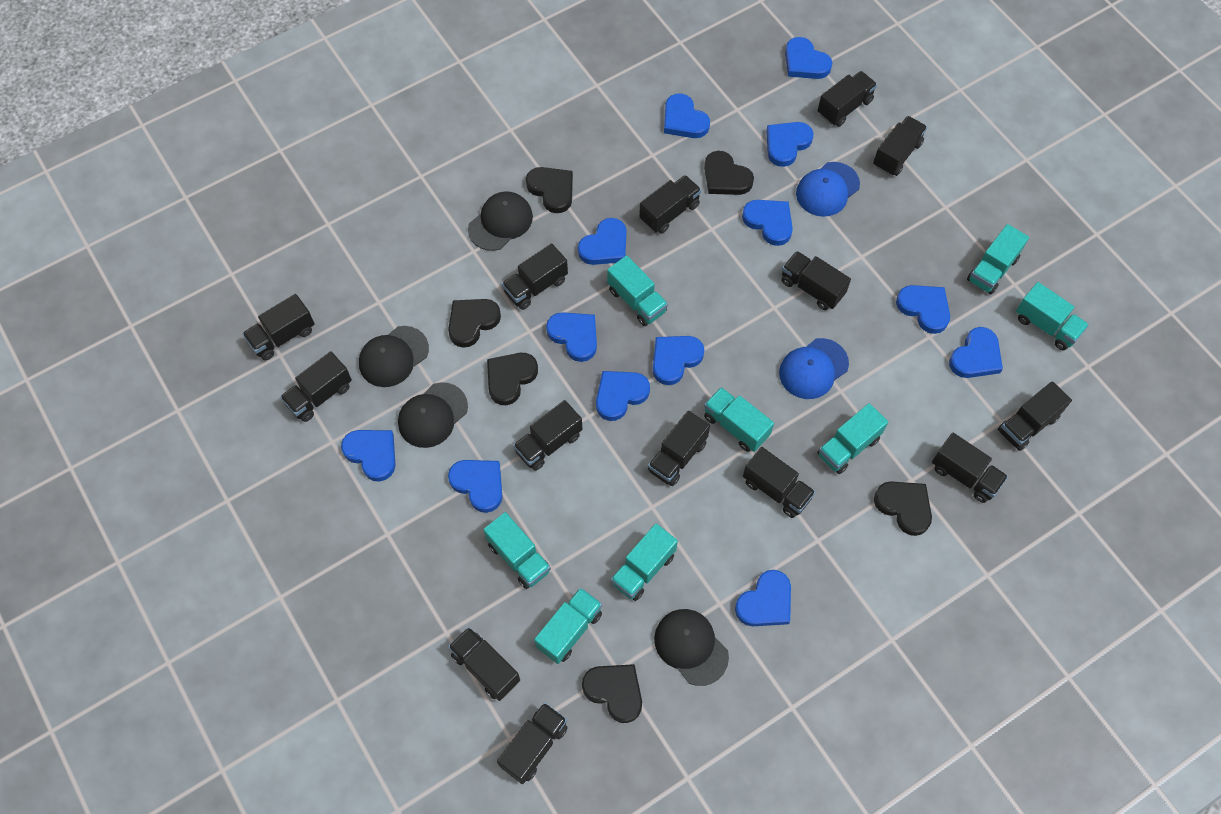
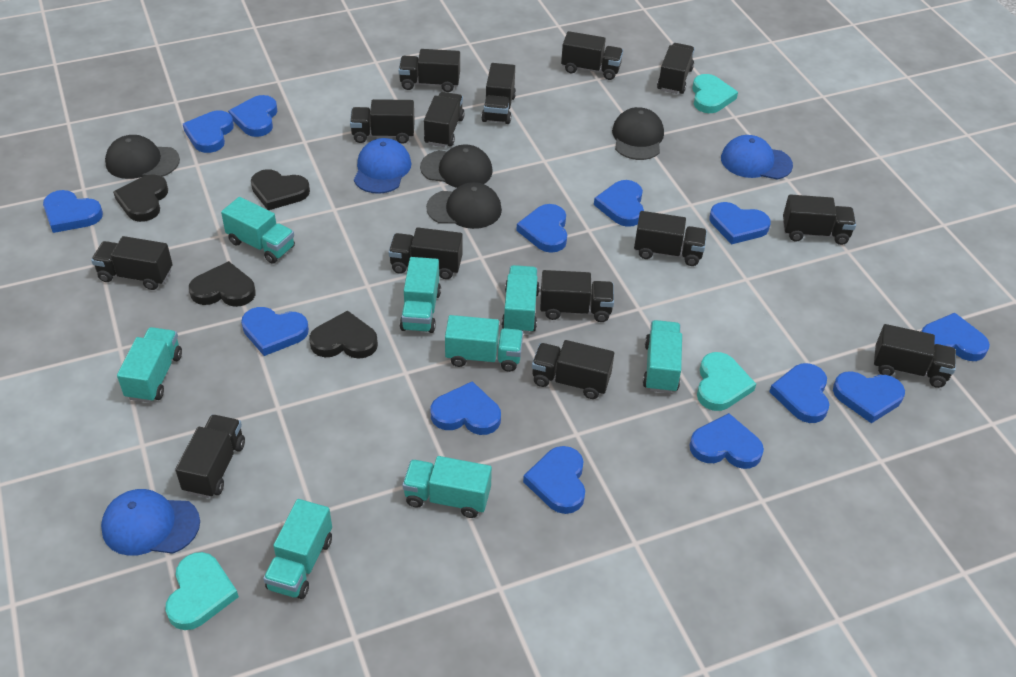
black heart: [448,299,501,348] [487,353,538,405] [526,167,573,213] [582,664,642,723] [704,151,754,195] [874,482,932,536] = 6 -> [113,174,168,222] [189,261,256,307] [251,169,310,210] [309,310,378,359] = 4
blue cap: [779,338,849,399] [796,162,860,217] = 2 -> [101,489,200,556] [354,138,411,194] [721,135,793,180] = 3
turquoise heart: none = 0 -> [165,552,239,630] [692,74,738,113] [697,352,756,411] = 3

